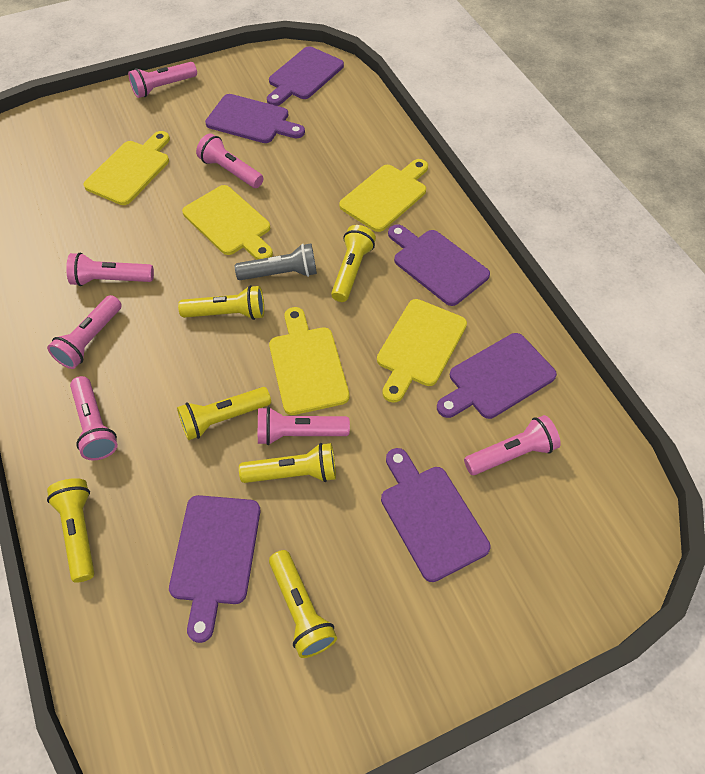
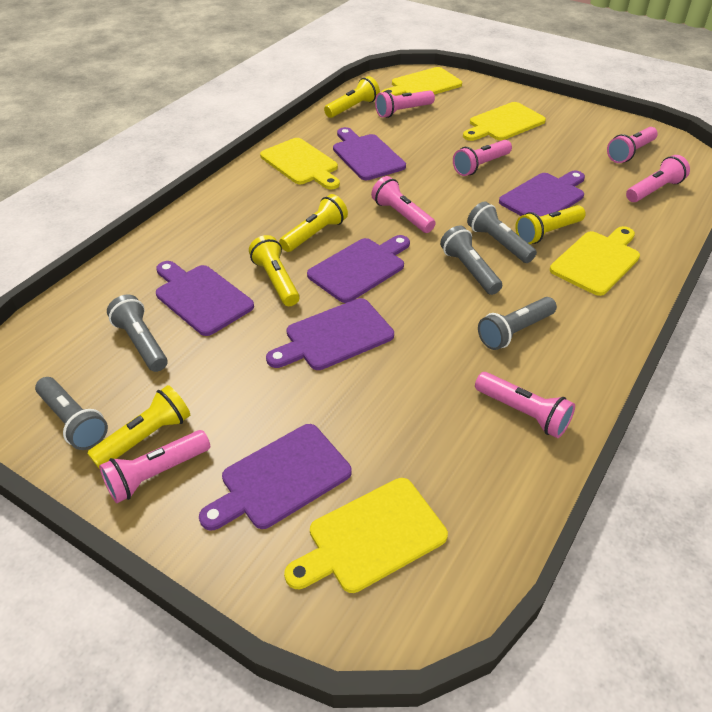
grey flashlight: [235,244,317,280] = 1 -> [35,377,108,450] [107,294,168,372] [440,226,502,295] [467,201,537,263] [478,297,557,350] = 5
yellow flashlight: [47,478,94,583] [177,387,271,440] [178,285,264,320] [239,443,336,483] [269,550,337,658] [331,225,376,302] = 6 -> [87,385,190,469] [249,235,300,306] [279,194,348,252] [324,76,380,118] [515,205,586,244] = 5

